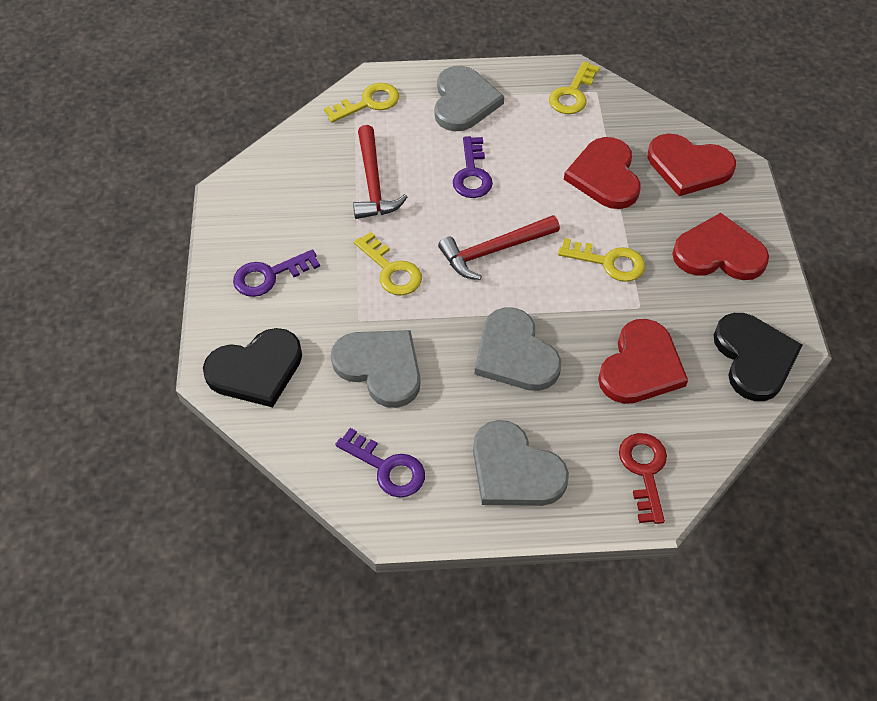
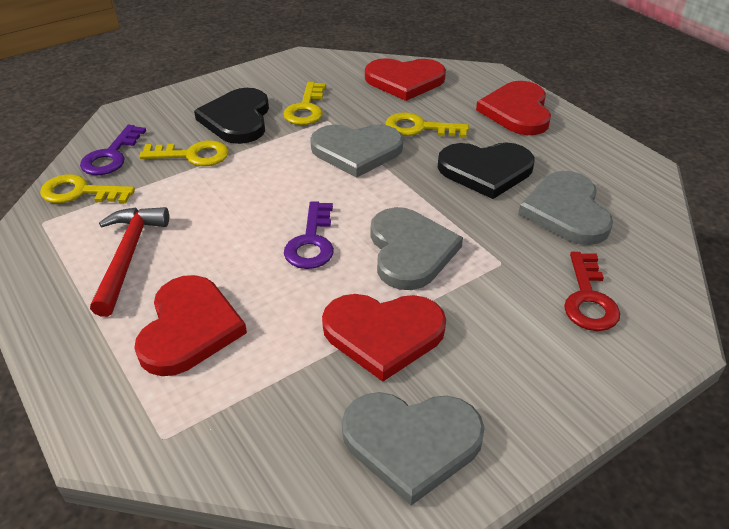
purple key: [233,249,320,297] [335,428,425,498] [453,136,493,198] = 3 -> [80,125,146,175] [284,201,334,269] = 2
red hammer: [353,125,407,219] [438,215,560,280] = 2 -> [90,207,169,317] = 1

